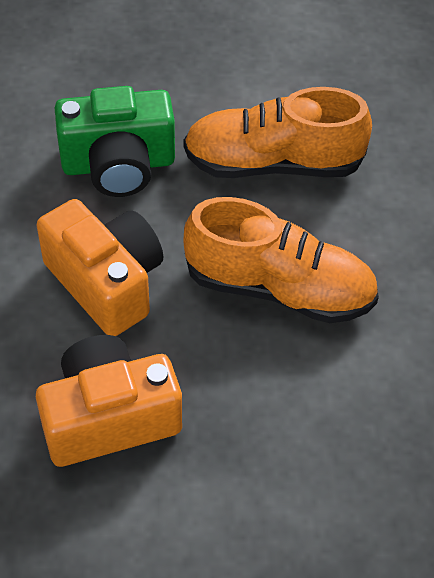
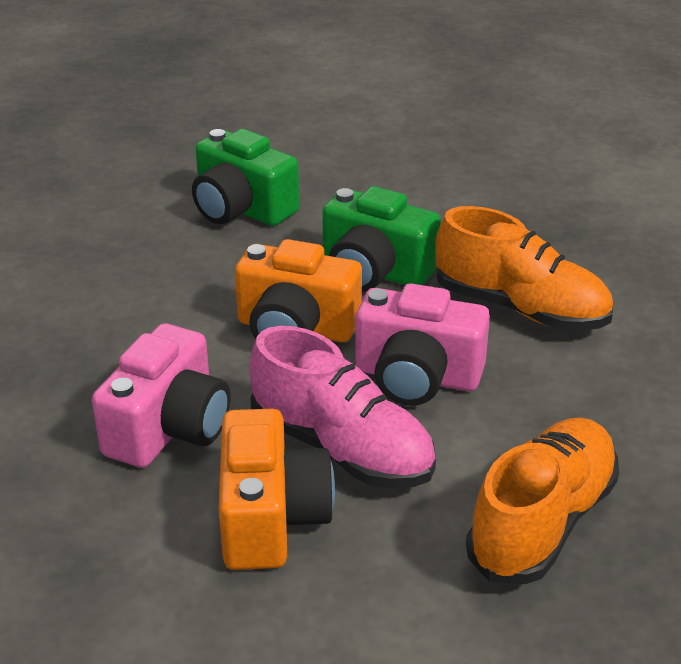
green camera: [55,86,175,197] = 1 -> [192,129,299,226] [322,186,441,292] = 2
pink camera: none = 0 -> [92,323,230,468] [355,283,490,405] = 2
pink shoe: none = 0 -> [250,326,436,488] = 1

